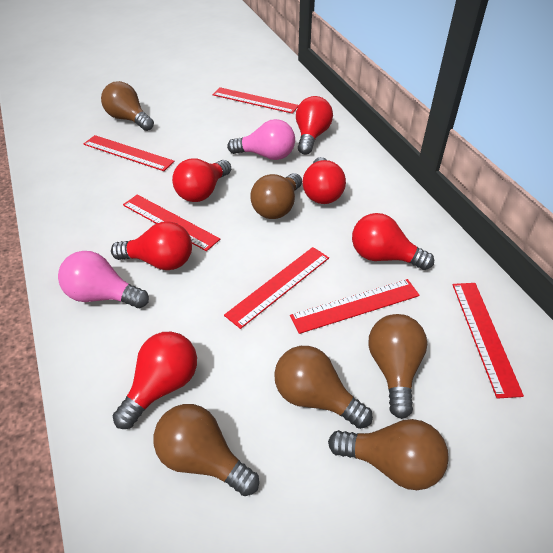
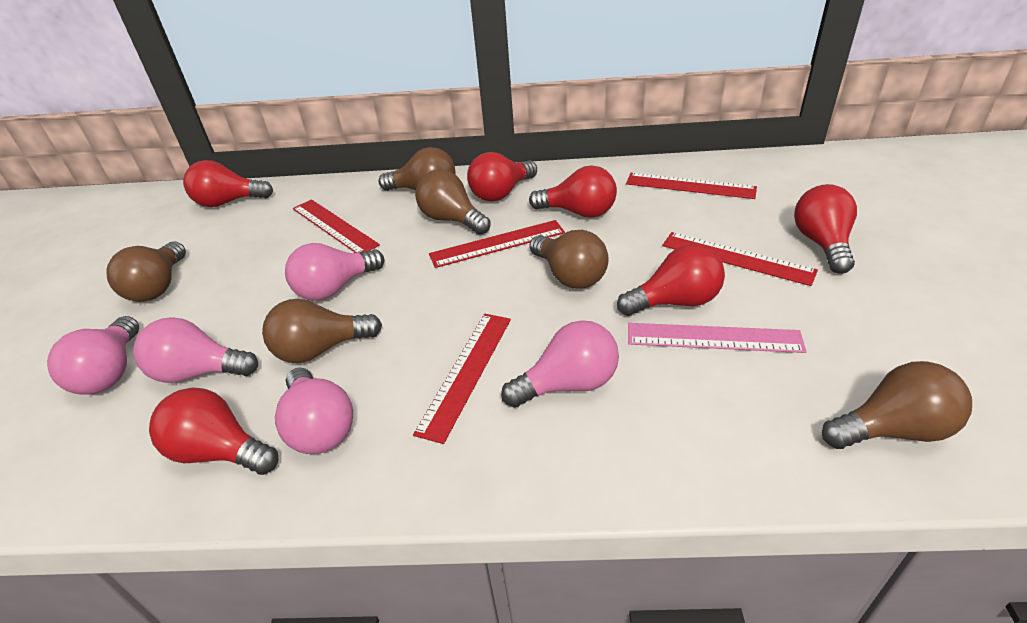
pink light bulb: [58,251,149,308] [227,119,295,160] = 2 -> [47,316,139,394] [133,317,258,383] [275,368,353,454] [285,243,384,301] [501,320,619,408] = 5
pink ruler: none = 0 -> [628,323,806,353] = 1
red ruler: [84,135,175,171] [123,194,220,251] [212,87,299,114] [224,247,329,329] [290,279,420,334] [453,283,524,399] = 6 -> [293,199,380,253] [413,314,511,444] [429,220,565,268] [626,173,757,199] [662,232,818,286] = 5

